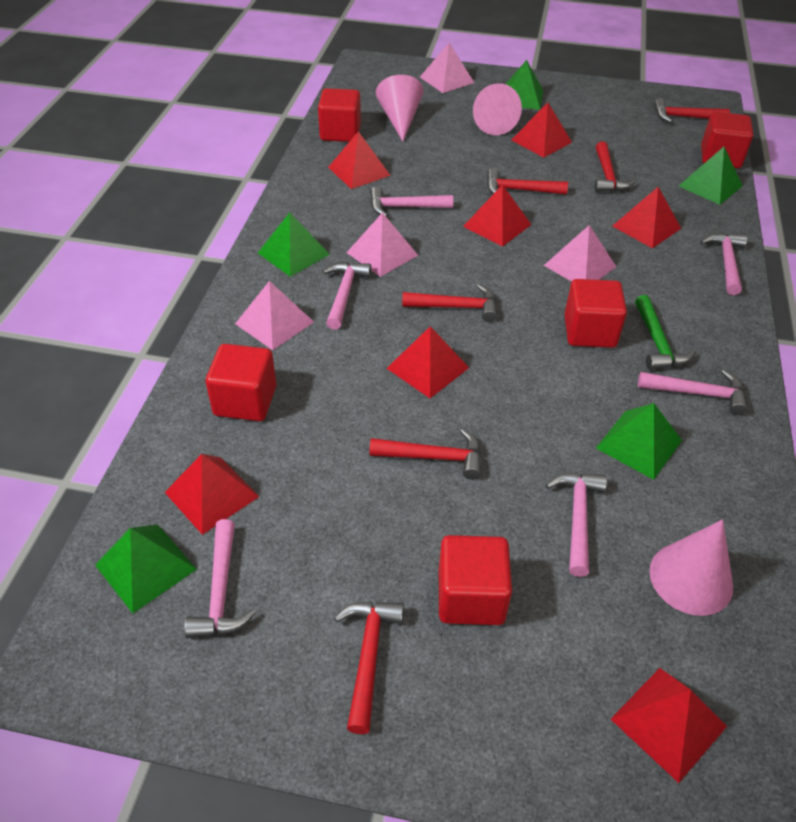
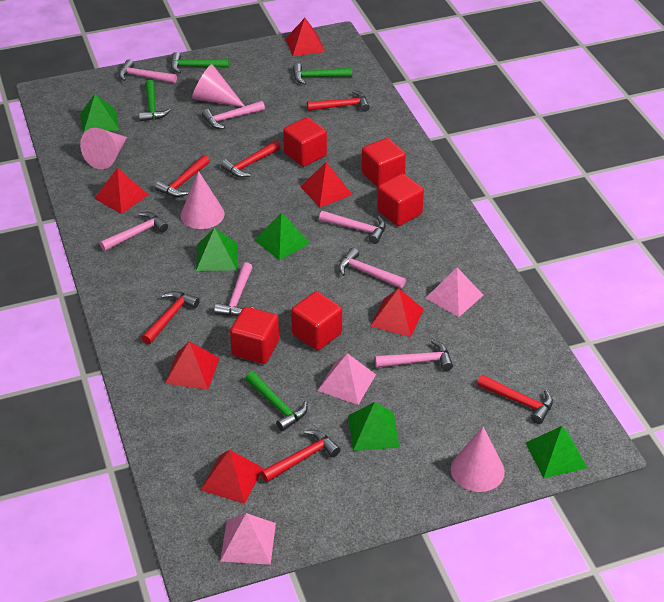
green hammer: [635,295,695,370] = 1 -> [139,80,171,122] [171,52,229,73] [245,371,308,431] [293,63,352,84] = 4
pink cone: [376,75,424,141] [473,83,522,135] [650,519,733,616] = 3 -> [80,128,127,169] [181,171,225,229] [192,64,244,107] [451,426,505,492] = 4
pink hammer: [184,519,256,638] [322,262,371,330] [370,187,453,217] [545,473,607,577] [638,370,748,415] [700,233,747,295] = 6 -> [100,212,168,251] [119,59,177,83] [202,101,265,129] [214,262,253,316] [319,211,386,244] [338,248,406,289] [375,339,453,371] = 7
pink pyramid: [235,281,314,350] [346,212,418,277] [420,43,474,93] [544,225,616,282] = 4 -> [220,513,276,565] [317,353,376,405] [426,267,483,317] = 3
red pyramid: [165,454,259,535] [328,131,391,189] [386,326,469,398] [463,184,532,247] [512,102,572,158] [611,668,727,783] [613,187,681,248] = 7 -> [94,168,149,214] [165,341,220,390] [201,450,263,504] [286,18,325,56] [300,162,352,207] [370,288,424,337] = 6

